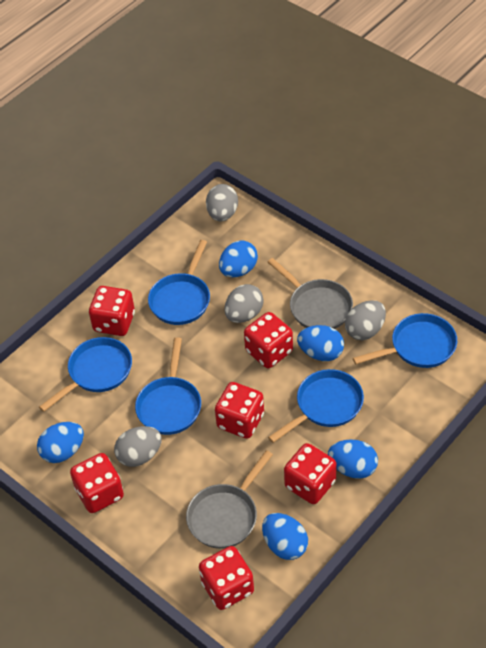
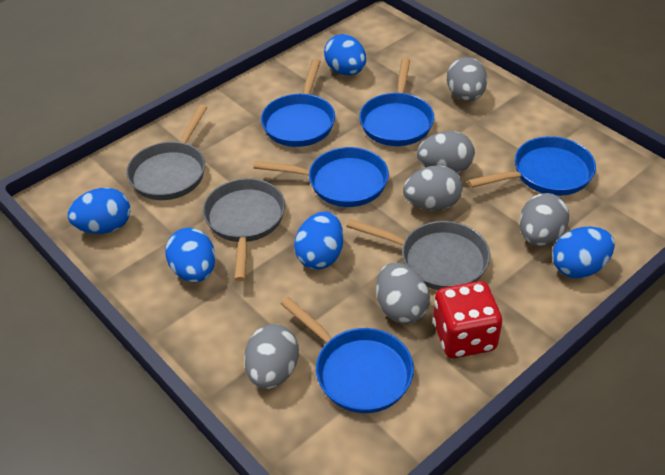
grey egg: [114,426,162,467] [206,184,238,221] [224,284,264,323] [345,300,386,340] = 4 -> [244,324,299,389] [376,263,430,324] [403,165,463,211] [417,131,475,173] [447,57,487,101] [519,193,569,246] = 6
grey pan: [186,450,273,549] [268,258,353,329] = 2 -> [126,105,207,200] [203,178,285,281] [346,219,490,290] = 3
red dice: [70,453,124,513] [89,286,135,336] [199,546,254,610] [215,382,264,439] [244,312,293,368] [284,443,336,504] = 6 -> [433,281,502,358] = 1

